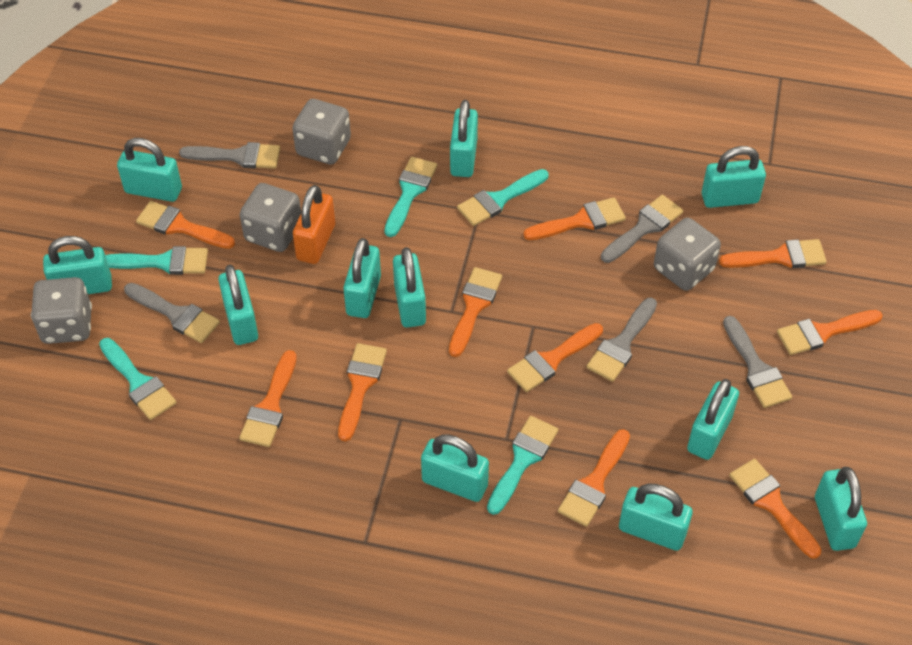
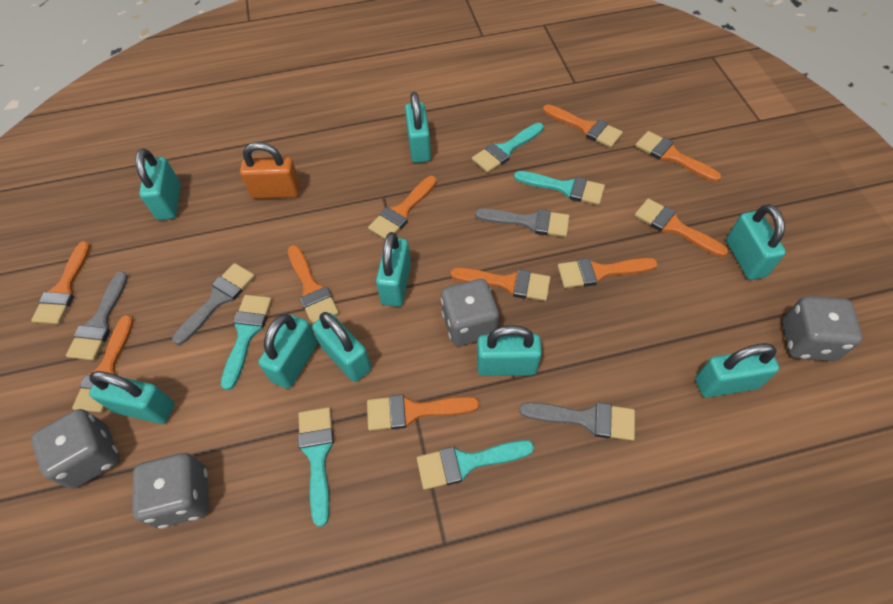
grey brush: [124,283,220,343] [179,142,280,169] [586,297,657,382] [601,195,683,263] [723,316,792,408] = 5 -> [66,271,128,361] [172,263,255,345] [475,208,570,237] [519,402,635,441] = 4
turquoise padlock: [43,236,112,294] [117,138,182,202] [218,265,258,345] [343,238,381,318] [393,247,426,328] [421,434,489,502] [450,100,478,177] [619,484,693,551] [687,379,739,460] [702,146,766,208] [815,467,867,551] = 11 -> [89,371,175,424] [135,149,181,220] [258,314,318,389] [312,312,372,382] [376,232,411,307] [405,92,431,163] [477,325,542,376] [695,343,779,398] [726,204,786,280] = 9

